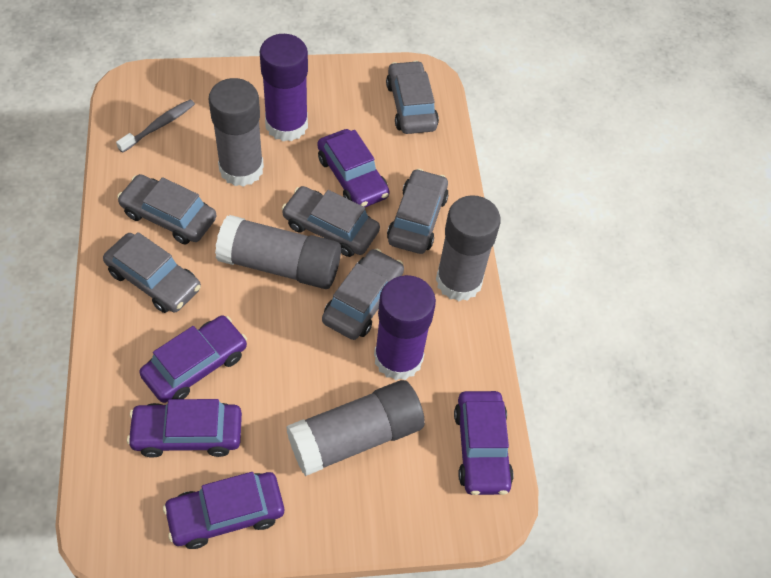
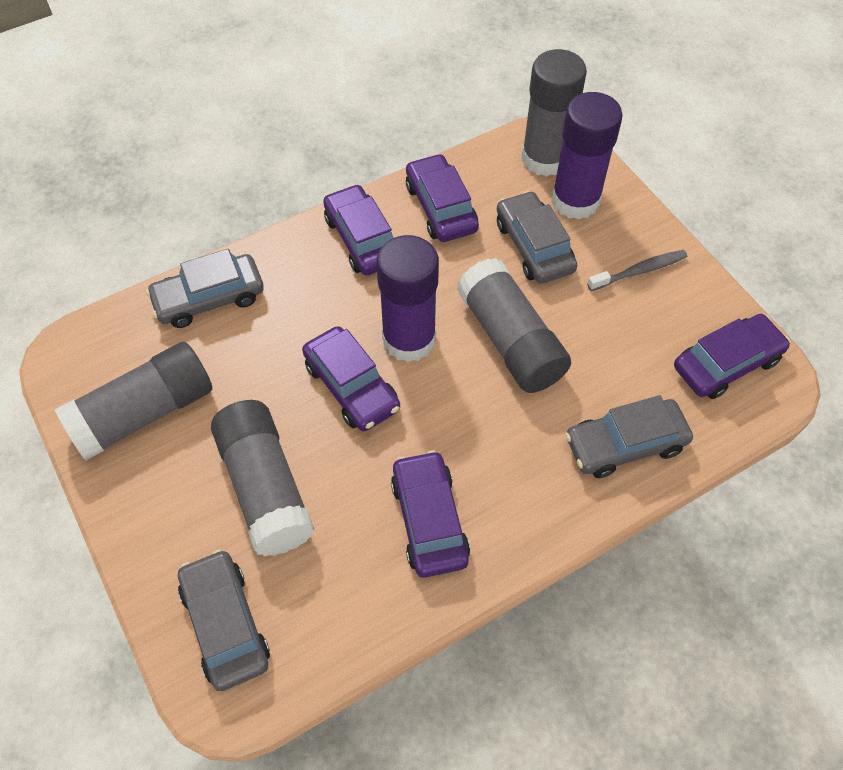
grey car: [103,232,201,313] [117,174,217,244] [282,186,380,257] [322,249,404,340] [386,61,439,134] [387,169,449,254] = 6 -> [146,249,264,328] [178,549,270,691] [497,191,577,284] [565,395,693,478] = 4

